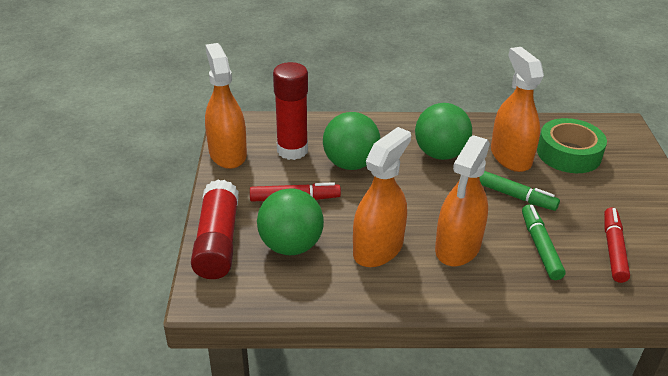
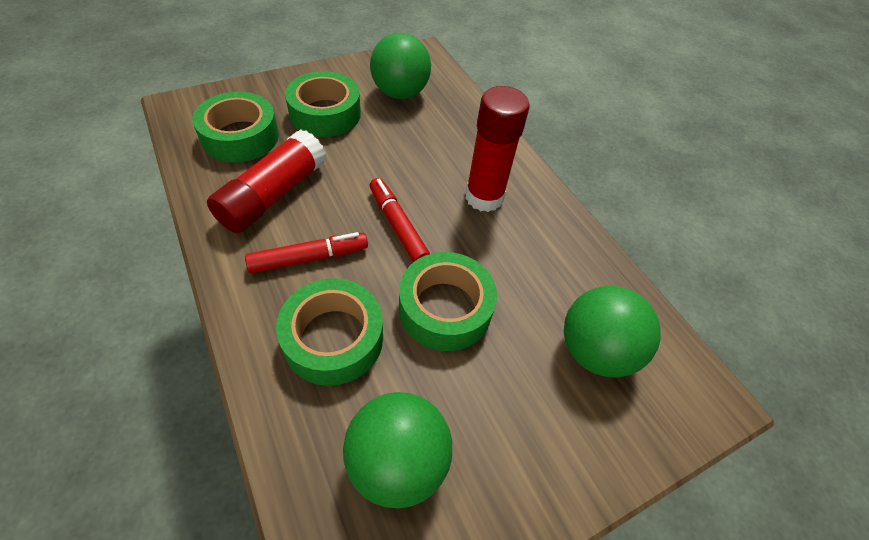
green marker: [479,171,560,211] [522,205,565,280] = 2 -> none = 0
green tape: [537,118,607,173] = 1 -> [192,92,279,162] [276,278,383,386] [285,71,361,137] [399,252,497,351] = 4
orange spray bottle: [205,43,247,169] [353,127,411,267] [435,135,490,266] [491,47,544,172] = 4 -> none = 0

